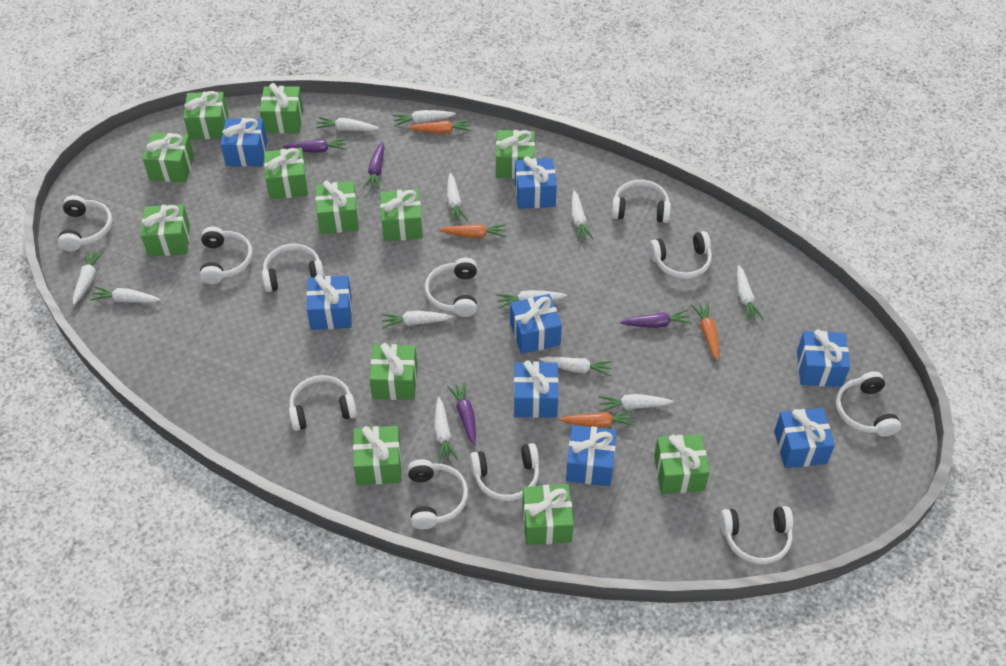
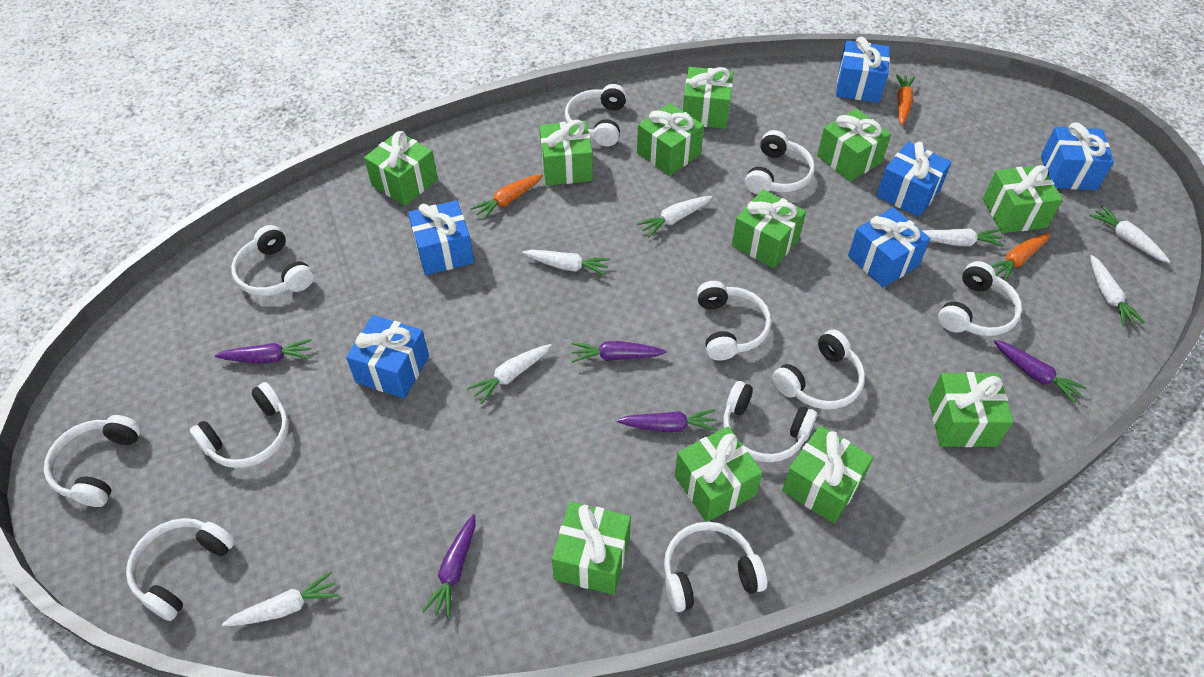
blue gift: [221,118,267,167] [306,275,352,330] [510,294,562,354] [514,360,559,418] [515,156,557,209] [566,425,616,486] [774,408,835,468] [797,329,850,387] = 8 -> [346,315,429,398] [408,200,474,275] [836,37,890,103] [848,207,930,288] [876,142,952,217] [1041,122,1114,190] = 6
green gift: [141,204,190,257] [143,133,194,183] [184,91,228,140] [260,83,303,133] [264,148,308,200] [315,181,359,234] [353,426,402,485] [369,343,417,400] [380,189,423,241] [496,130,535,179] [522,484,574,545] [654,434,710,494] = 12 -> [364,131,438,206] [539,120,593,186] [552,501,631,595] [637,103,704,176] [675,426,763,522] [683,67,734,129] [732,189,806,268] [782,426,874,523] [817,109,891,182] [928,372,1013,447] [983,165,1063,233] = 11
orange carrot: [408,120,472,134] [439,224,506,238] [559,410,635,428] [691,302,719,361] = 4 -> [470,174,543,221] [896,74,915,125] [991,233,1050,281] = 3
purple carrot: [283,138,347,153] [363,142,384,189] [447,381,476,445] [620,309,692,328] = 4 -> [215,339,312,364] [422,514,475,619] [571,341,666,363] [617,409,718,432] [993,340,1087,404] = 5
white carrot: [73,250,103,305] [90,286,161,303] [316,117,379,131] [381,311,453,329] [393,110,456,126] [434,397,458,463] [447,173,468,223] [496,290,567,308] [539,356,613,376] [571,191,594,241] [598,394,674,412] [737,265,764,321] = 12 -> [222,571,339,626] [467,344,552,404] [522,250,610,276] [637,196,712,237] [923,228,1004,246] [1089,205,1171,263] [1090,255,1145,327] = 7

